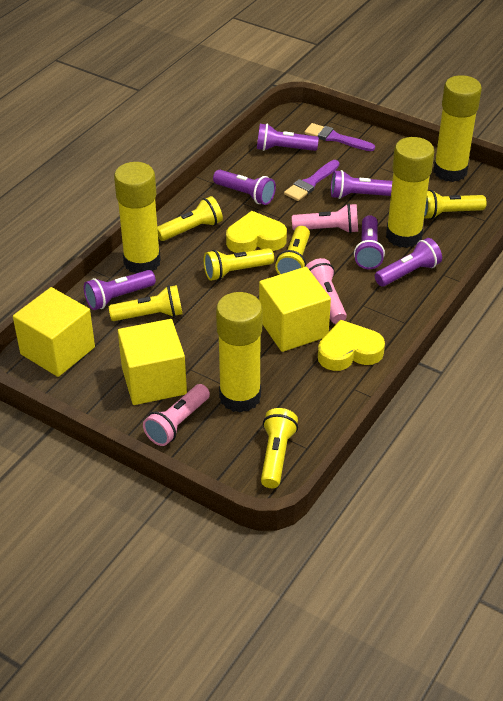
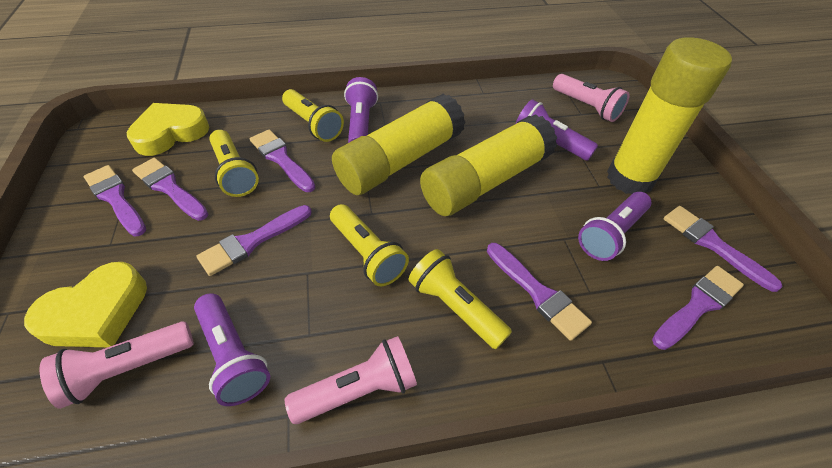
purple brush: [284,160,339,201] [304,123,375,151] = 2 -> [84,165,146,236] [132,158,208,221] [197,205,312,276] [250,129,315,192] [487,243,592,341] [652,266,744,350] [664,206,783,292] = 7
purple flashlight: [84,270,156,310] [213,170,276,205] [257,123,319,151] [331,170,392,199] [354,215,385,269] [375,238,442,286] = 6 -> [194,293,270,406] [344,77,378,143] [516,99,598,161] [578,192,651,261] = 4
yellow cube: [13,287,95,377] [118,319,187,405] [259,267,331,352] = 3 -> none = 0
yellow flashlight: [109,285,183,321] [157,196,223,241] [204,248,274,281] [261,408,298,488] [275,226,310,275] [424,190,487,219] = 6 -> [209,130,259,197] [282,89,344,142] [330,204,409,286] [409,249,512,349] = 4
yellow glue stick: [114,162,161,273] [216,292,263,413] [386,137,434,248] [433,75,482,182] = 4 -> [332,94,466,195] [420,114,557,216] [607,37,732,194] = 3

